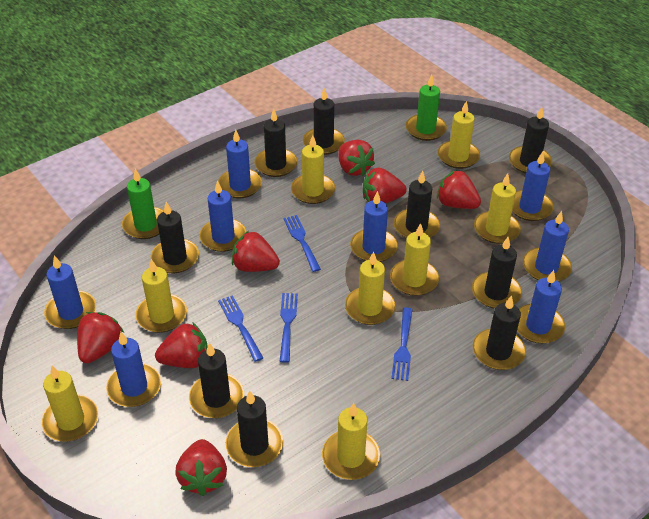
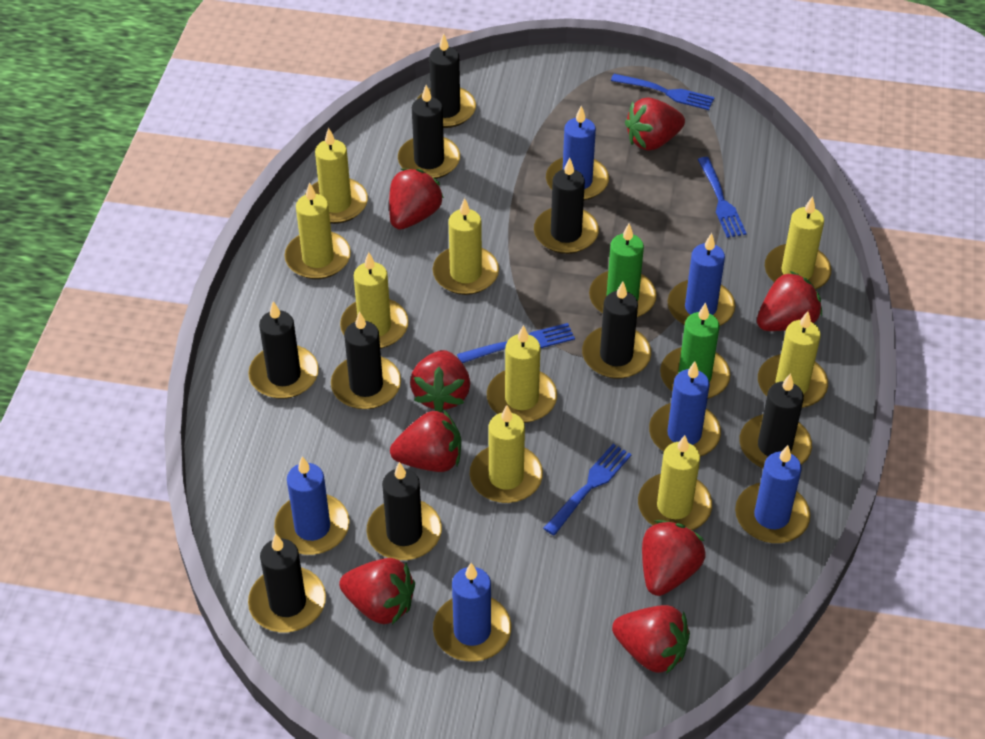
blue candle: [44,255,96,329] [106,332,161,407] [200,180,247,252] [218,130,262,198] [350,191,398,262] [512,152,554,221] [517,270,565,344] [523,211,572,282] = 8 -> [274,456,350,555] [433,563,512,662] [546,106,609,201] [649,361,721,457] [667,233,736,326] [735,445,810,543] = 6
red strawberry: [77,312,124,363] [155,322,208,368] [175,439,227,496] [232,231,280,272] [338,140,375,176] [363,167,407,204] [437,170,481,209] = 7 -> [339,558,415,625] [389,169,444,230] [390,409,461,472] [410,350,470,412] [612,605,690,674] [625,97,685,151] [642,520,706,596] [757,271,822,331] = 8
yellow candle: [41,366,99,441] [135,259,187,333] [291,135,335,204] [322,403,380,480] [345,251,395,325] [390,223,439,296] [437,101,480,169] [474,173,521,244] = 8 -> [285,183,351,279] [305,128,368,224] [340,252,409,349] [433,198,499,295] [470,405,543,503] [487,325,557,423] [638,435,712,530] [758,311,828,408] [765,196,831,289] = 9

